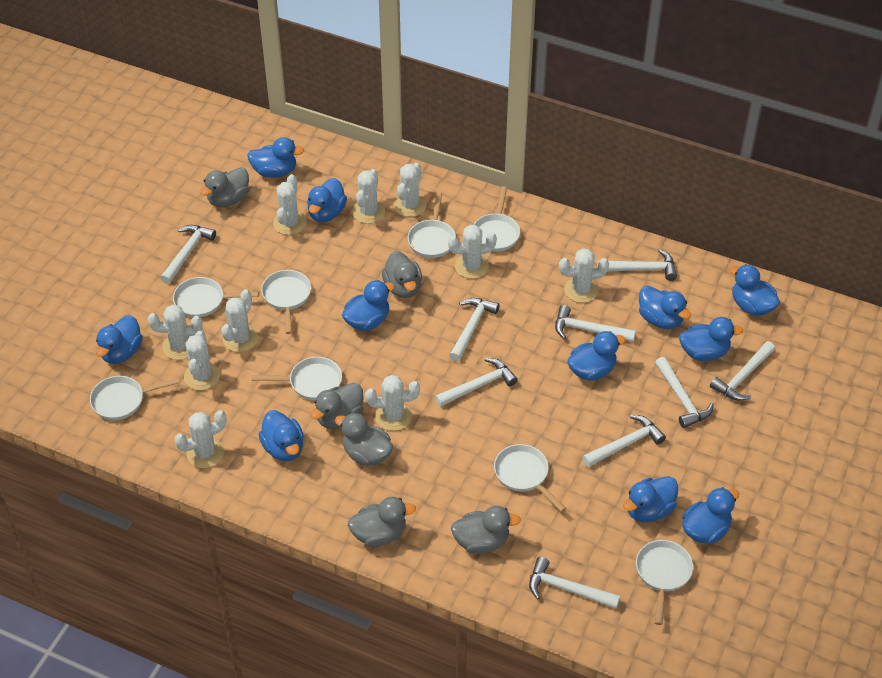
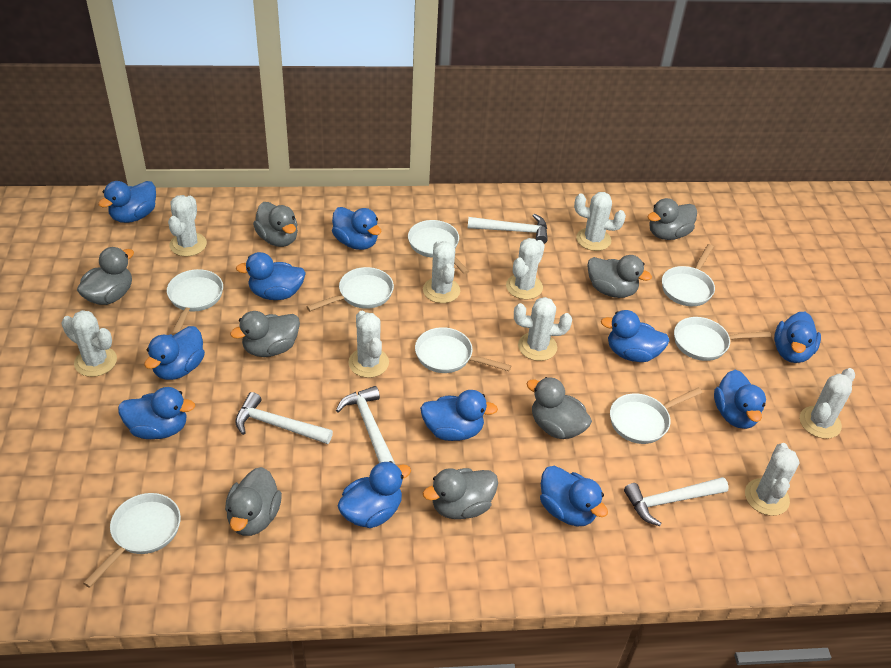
grey duck: [200,167,249,207] [310,383,364,429] [335,413,393,466] [348,497,416,547] [382,251,422,298] [451,506,521,554] = 6 -> [77,247,134,305] [225,467,282,536] [230,311,300,357] [253,202,298,247] [423,468,498,519] [527,377,592,439] [587,255,652,298] [648,198,697,240] = 8
white cactus: [148,305,203,360] [174,410,227,468] [184,331,220,390] [221,289,258,352] [273,174,306,235] [352,169,385,224] [365,375,420,431] [394,163,426,217] [448,225,497,279] [559,248,609,303] = 10 -> [61,310,117,377] [168,195,207,256] [348,311,389,378] [423,241,460,303] [506,238,545,299] [514,297,572,361] [574,192,626,251] [745,443,799,516] [800,368,855,439] = 9
white hammer: [160,225,216,284] [435,358,518,407] [449,298,500,361] [529,557,620,609] [555,305,636,342] [582,415,666,467] [597,249,677,281] [655,357,714,428] [710,341,775,401] = 9 -> [235,392,333,444] [336,386,395,464] [468,214,548,244] [624,477,729,526] = 4

